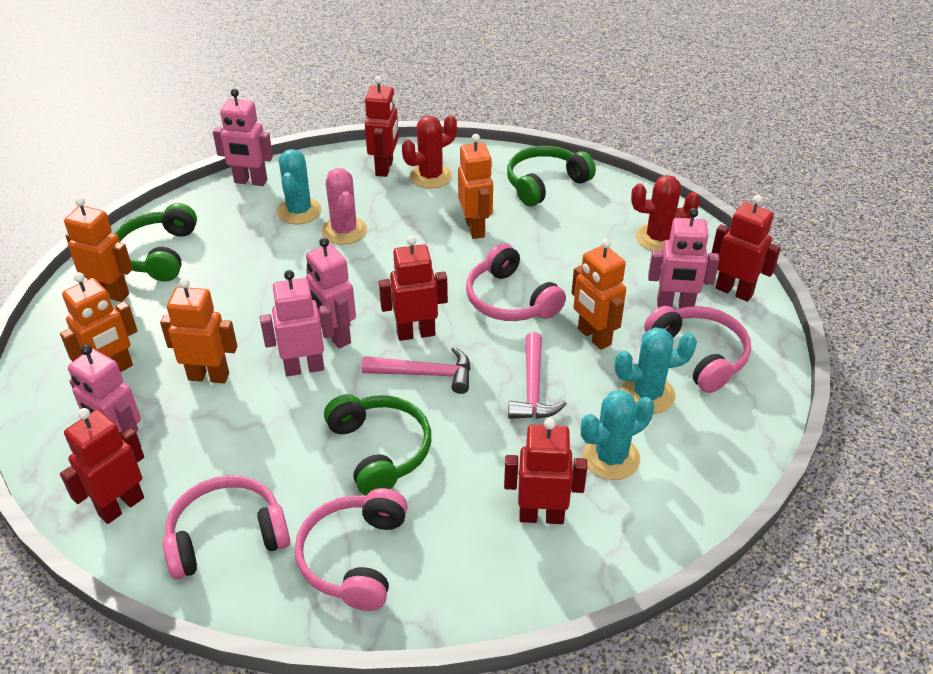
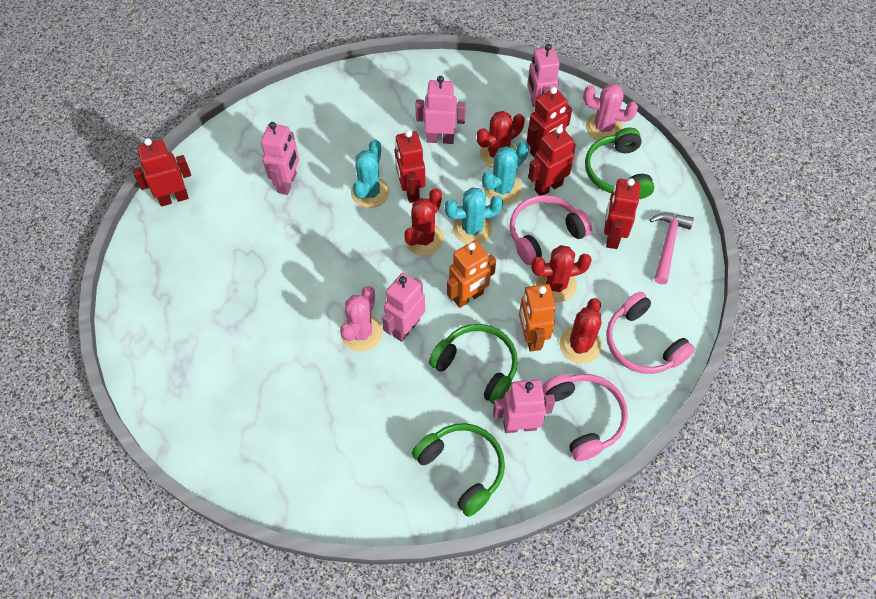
orange robot: [60,272,137,372] [64,197,133,302] [160,278,237,384] [458,134,493,239] [571,239,626,350] = 5 -> [446,240,496,308] [519,284,556,352] = 2
pink cactus: [322,168,367,245] = 1 -> [340,286,382,351] [583,84,638,140] = 2
pink hammer: [362,347,471,394] [508,332,567,419] = 2 -> [649,213,694,284] = 1
pink headphones: [163,475,290,579] [295,488,408,611] [466,243,566,321] [644,306,751,393] = 4 -> [510,195,592,265] [542,374,628,461] [606,292,695,374] = 3
red cactus: [402,115,457,189] [631,175,700,251] = 2 -> [404,188,444,256] [477,111,525,168] [531,245,592,303] [560,298,602,364] = 4

